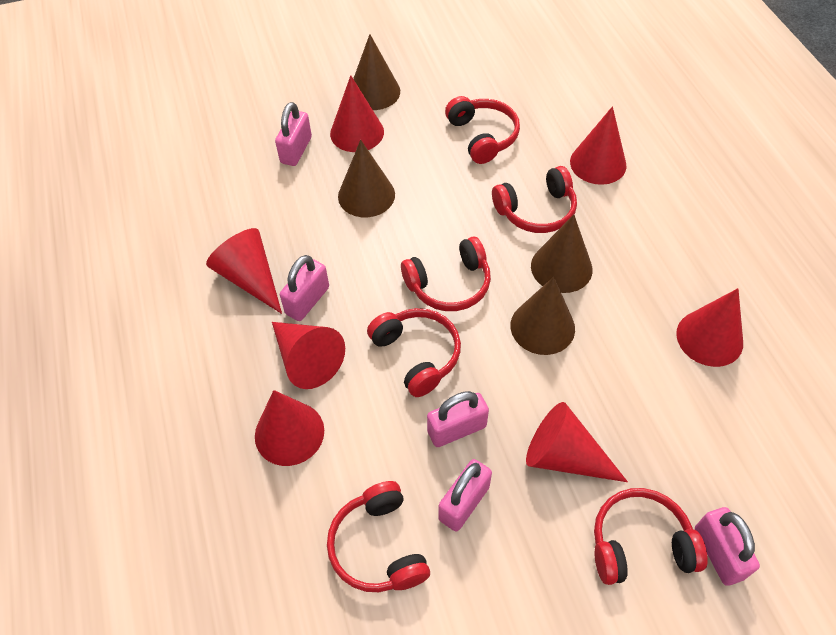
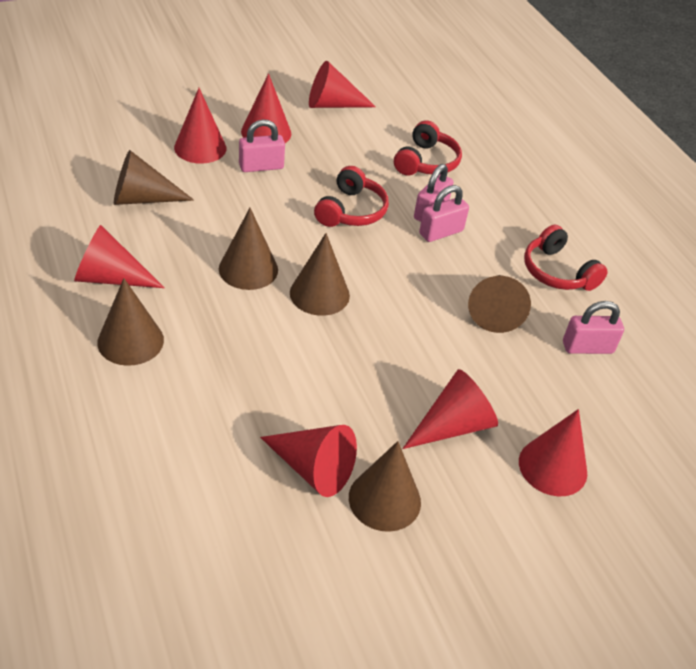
brown cone: [338,140,395,217] [353,34,400,110] [511,277,575,355] [531,215,593,293] = 4 -> [97,278,164,366] [114,150,194,205] [219,208,278,290] [290,233,350,316] [349,441,421,532] [468,275,531,333] = 6
pink padlock: [275,102,312,166] [280,255,329,321] [427,391,489,447] [438,459,492,532] [695,507,760,586] = 5 -> [239,119,285,172] [414,164,454,222] [419,185,469,242] [563,301,624,354] = 4
red headphones: [327,481,430,592] [367,308,461,397] [401,237,491,311] [445,96,520,164] [492,166,577,233] [594,488,708,585] = 6 -> [314,166,389,227] [394,120,462,175] [524,225,608,291] = 3

